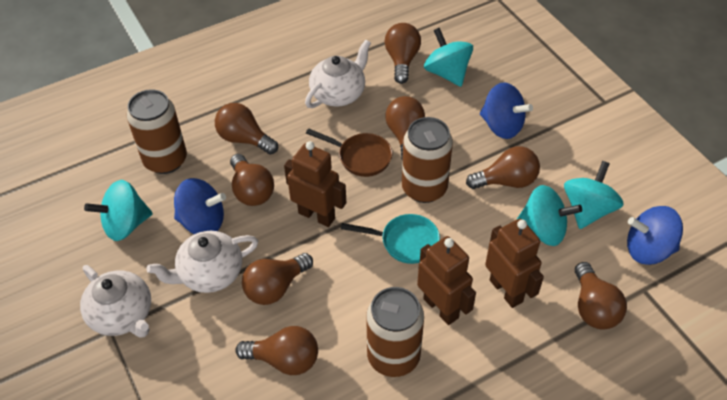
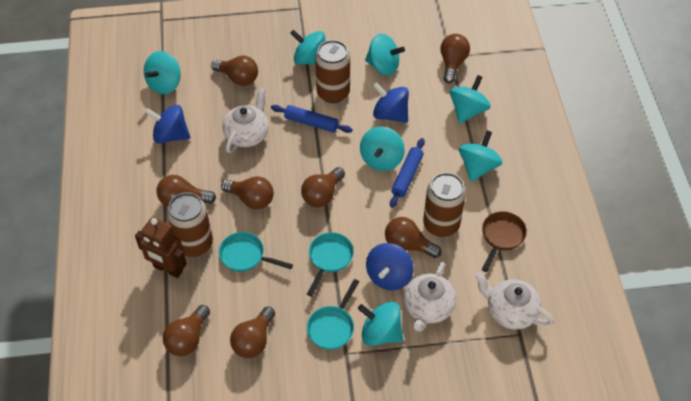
blue rolling pin: none = 0 -> [271,105,353,133] [390,138,425,208] = 2
brown robot: [284,141,346,227] [417,236,476,325] [485,219,544,308] = 3 -> [135,217,187,278] = 1
turquoise pan: [341,214,440,264] = 1 -> [219,232,293,272] [307,232,354,297] [307,279,359,350] = 3
turquoise spinning top: [84,180,153,241] [424,28,473,87] [516,185,582,246] [564,161,624,229] = 4 -> [144,51,181,94] [290,30,325,65] [358,302,403,346] [360,126,405,171] [365,34,405,75] [450,75,490,124] [459,130,502,182] = 7

